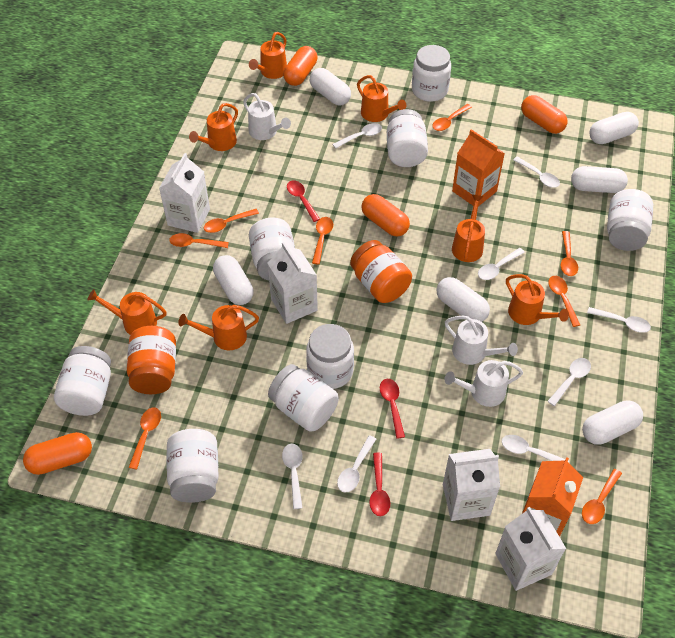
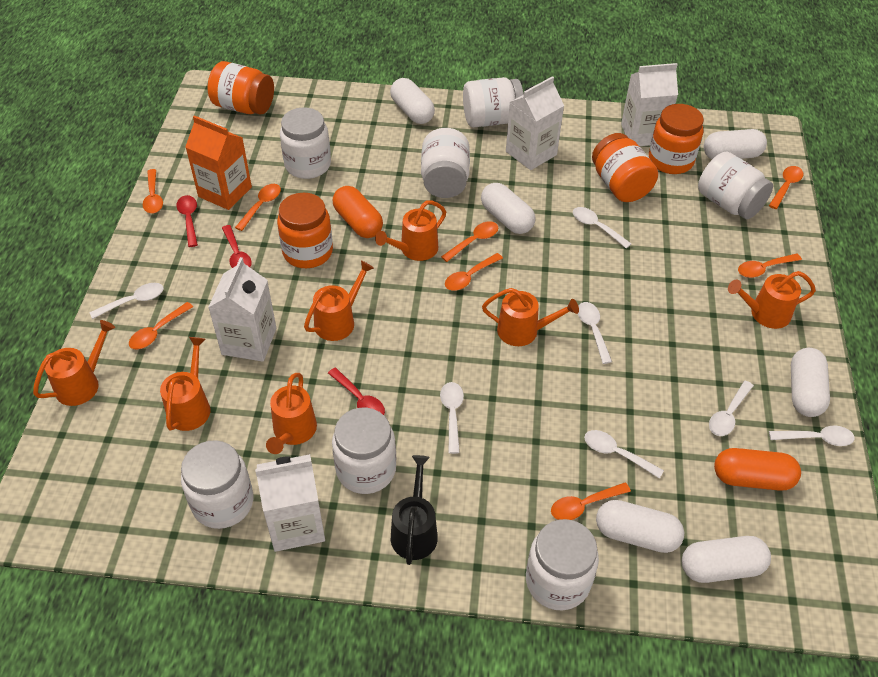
black watering can: none = 0 -> [391,455,438,565] = 1
orange capsule: [23,432,92,475] [283,46,317,86] [362,194,410,237] [521,95,568,134] = 4 -> [333,186,383,238] [714,448,801,491] = 2
orange carton: [452,129,505,206] [522,457,583,537] = 2 -> [185,116,252,210] = 1
orange jar: [127,326,176,394] [350,240,412,303] = 2 -> [208,61,274,115] [277,193,333,268] [592,133,658,202] [649,104,704,174] = 4
white jar: [54,346,111,416] [166,429,219,503] [249,218,295,280] [268,364,339,432] [306,324,354,389] [387,109,428,167] [412,45,451,102] [607,189,653,251] = 8 -> [181,440,253,529] [280,107,331,179] [332,408,396,494] [421,128,470,198] [463,77,524,127] [526,519,599,610] [698,152,773,219] = 7
white spoon: [282,444,303,509] [332,123,382,149] [337,435,376,493] [478,248,525,280] [502,435,569,462] [513,157,560,188] [547,358,591,406] [587,307,651,333] = 8 -> [89,283,164,319] [440,382,464,454] [573,207,631,249] [578,302,612,364] [584,430,664,479] [709,381,754,436] [769,426,855,446] = 7
white watering can: [243,93,291,140] [445,316,518,365] [445,360,523,407] = 3 -> none = 0

